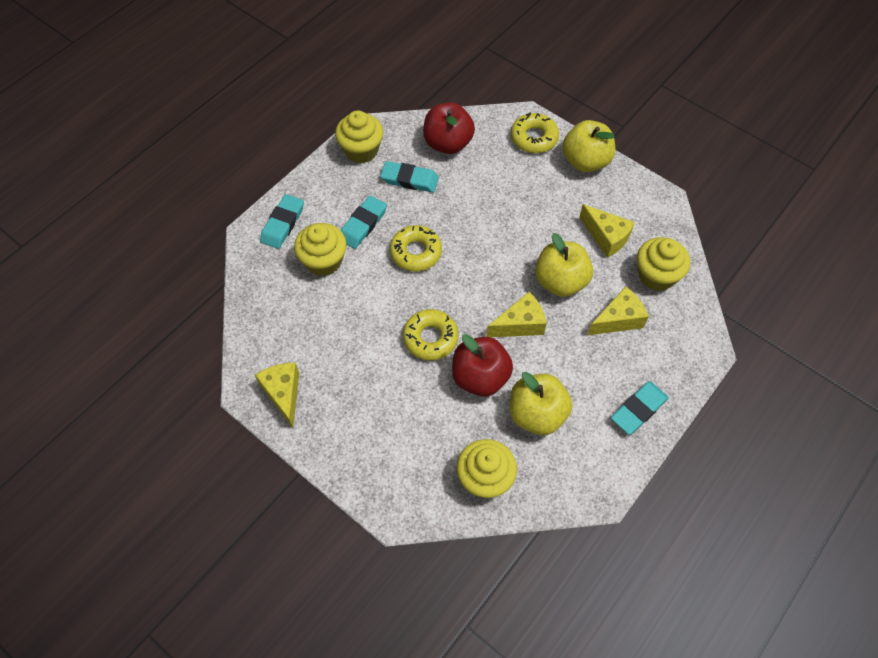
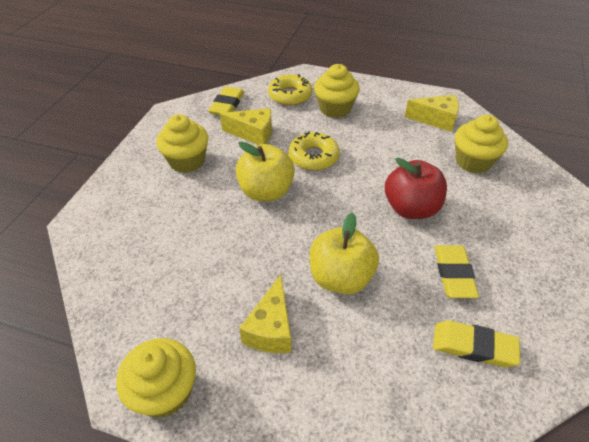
red apple: [423,102,475,154] [452,334,513,396] = 2 -> [385,158,447,219] = 1
turquoise eraser: [260,194,304,249] [340,195,387,249] [380,161,439,193] [611,382,669,435] = 4 -> none = 0
yellow apple: [510,372,572,435] [535,233,593,297] [562,120,615,172] = 3 -> [236,142,295,201] [310,212,379,294] = 2
yellow cheese: [255,363,299,428] [487,292,547,337] [579,204,635,258] [588,286,649,335] = 4 -> [220,108,272,145] [239,275,291,353] [404,95,459,132] = 3
yellow donut: [390,225,442,271] [403,309,458,360] [511,112,559,153] = 3 -> [268,74,312,106] [289,131,340,171] = 2
yellow eraser: none = 0 -> [208,86,245,115] [433,320,520,367] [434,245,479,298] = 3

